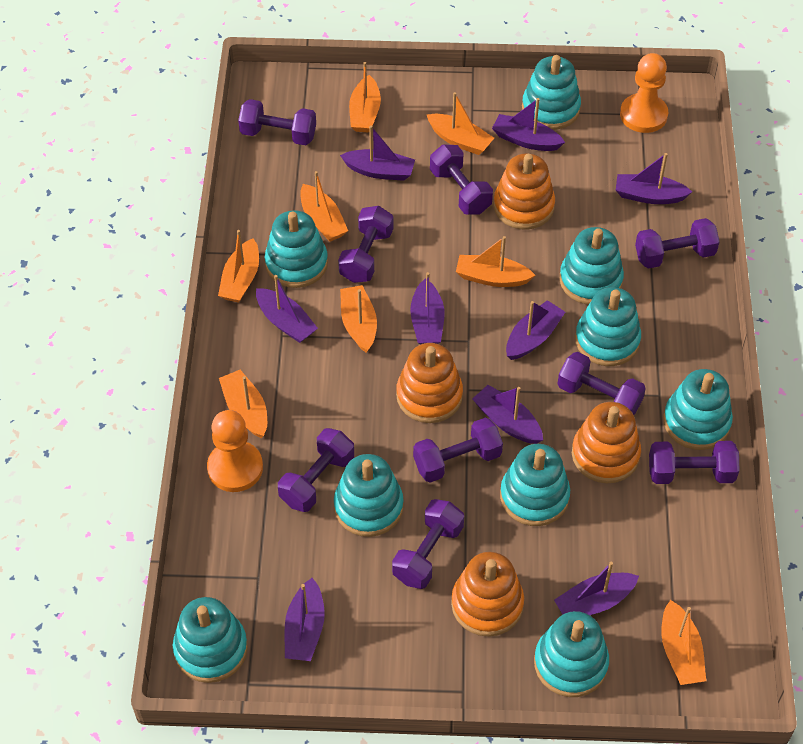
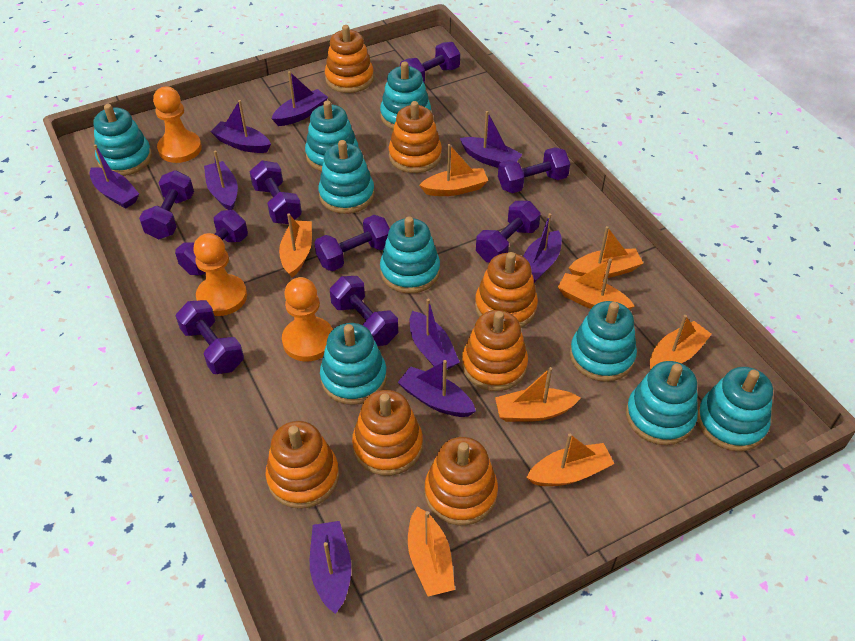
orange pawn: [207,410,263,492] [620,53,668,133] = 2 -> [153,86,202,163] [193,233,247,316] [282,277,333,362] = 3
orange stacking toy: [396,343,463,423] [451,552,524,637] [494,153,555,230] [572,402,641,483] = 4 -> [266,421,339,509] [325,25,374,93] [352,390,423,476] [389,101,442,173] [425,437,498,525] [462,310,528,391] [475,252,538,328] = 7

